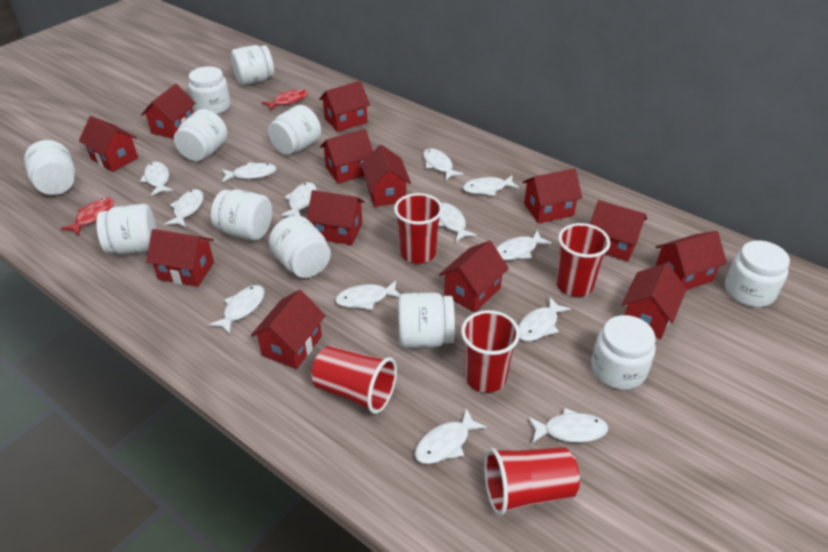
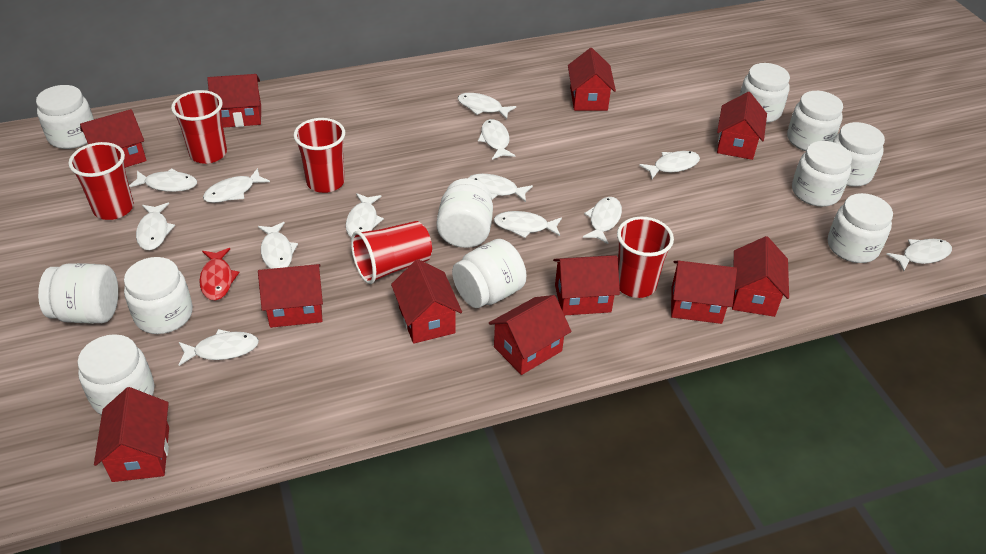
red fish: [61,197,114,235] [261,89,308,111] = 2 -> [199,248,240,300] = 1
red house: [79,116,138,172] [141,84,195,139] [146,229,214,287] [251,290,326,369] [307,190,365,245] [319,81,370,132] [320,129,373,184] [361,145,411,207] [439,241,509,313] [523,168,582,224] [590,200,647,261] [622,263,687,339] [656,231,727,290] = 13 -> [80,109,146,168] [94,387,169,482] [207,74,261,128] [258,264,323,328] [391,259,462,344] [489,295,572,375] [553,255,620,315] [568,48,616,111] [671,261,737,324] [717,92,767,160] [732,236,789,317] = 11

